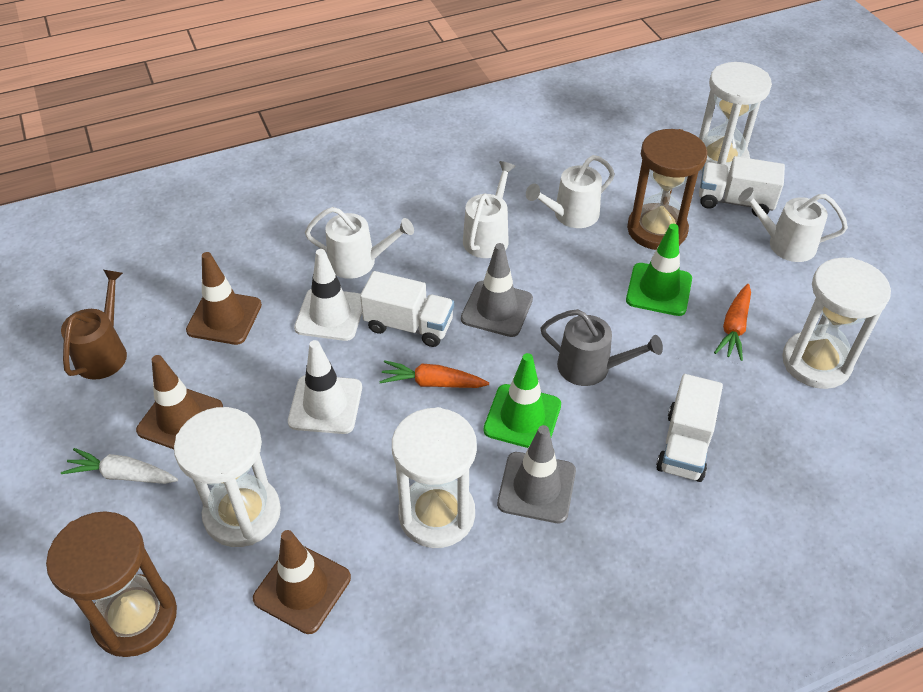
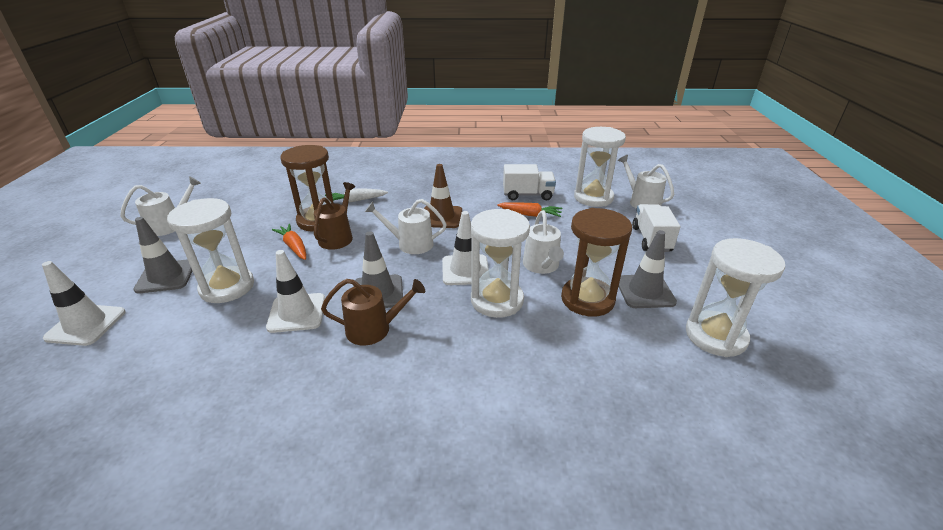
brown traffic cone: [136,355,223,449] [186,252,262,345] [253,530,351,634] = 3 -> [424,164,462,228] = 1
brown watering can: [61,270,127,380] = 1 -> [314,182,355,250] [321,279,425,345] = 2
green traffic cone: [483,353,561,448] [626,224,692,316] = 2 -> none = 0
grey traffic cone: [461,243,533,337] [497,425,576,523] = 2 -> [133,217,193,293] [353,231,403,308] [619,230,677,308] = 3
grey watering can: [540,309,663,386] = 1 -> none = 0
white traffic cone: [288,340,362,434] [294,249,362,341] = 2 -> [42,261,126,346] [266,250,325,333] [442,211,489,285] = 3
white truck: [360,271,454,347] [656,374,723,482] [699,156,785,217] = 3 -> [503,164,556,200] [632,204,680,252] = 2

